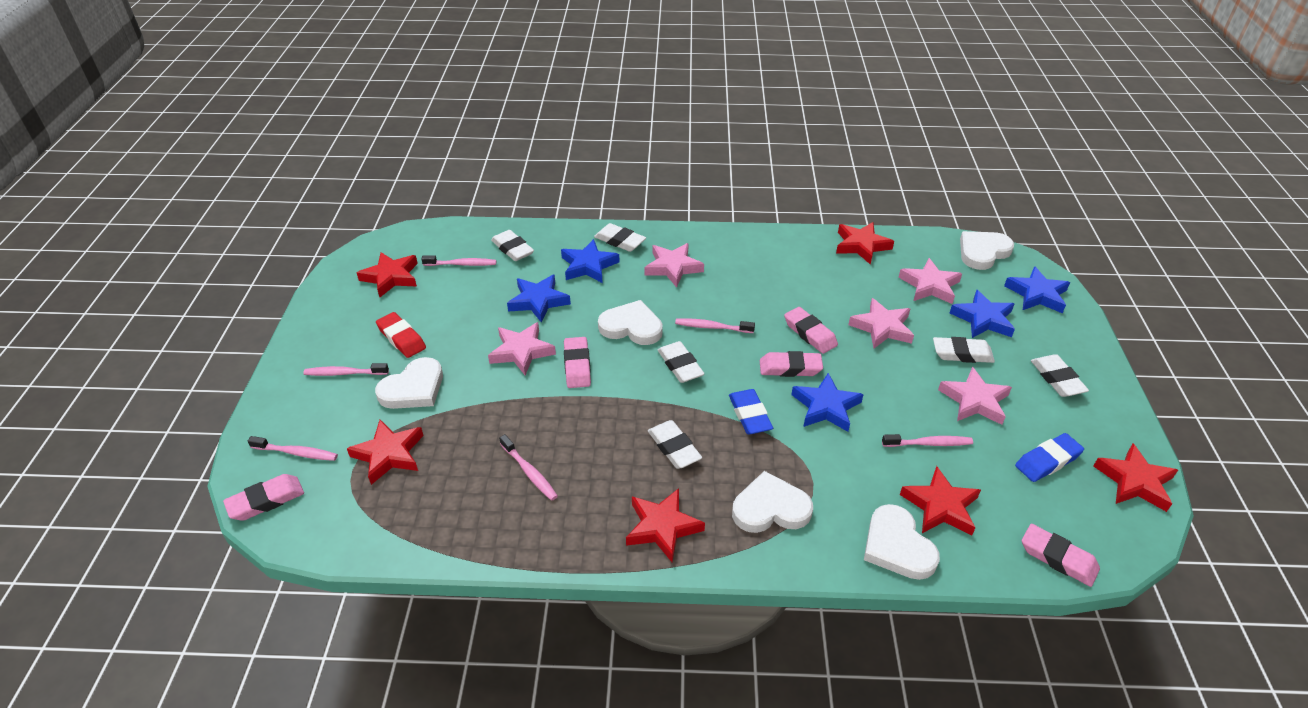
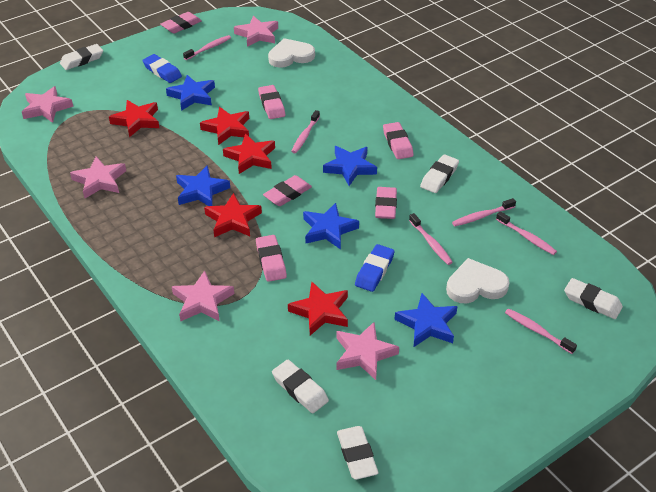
pink eraser: [223,474,304,521] [564,337,591,388] [760,351,823,377] [784,307,838,354] [1022,524,1100,587] = 5 -> [161,12,201,33] [256,235,287,282] [258,85,285,119] [263,175,312,206] [375,187,397,219] [383,122,414,159] = 6
red eraser: [376,312,426,358] = 1 -> none = 0
red star: [347,420,424,485] [356,252,418,297] [626,488,705,562] [836,222,894,265] [900,466,981,536] [1093,444,1178,512] = 6 -> [109,100,159,137] [200,107,249,145] [204,193,262,237] [223,133,275,174] [288,281,348,335] = 5
white eraser: [491,230,534,261] [594,223,646,252] [648,420,702,469] [658,341,704,383] [933,337,995,363] [1031,354,1089,397] = 6 -> [60,44,103,70] [272,360,329,413] [337,426,378,480] [420,154,459,193] [564,278,623,319] = 5
white heart: [375,357,443,409] [598,300,663,345] [732,471,813,533] [864,504,940,580] [960,231,1014,270] = 5 -> [268,38,315,68] [446,258,510,303] = 2

